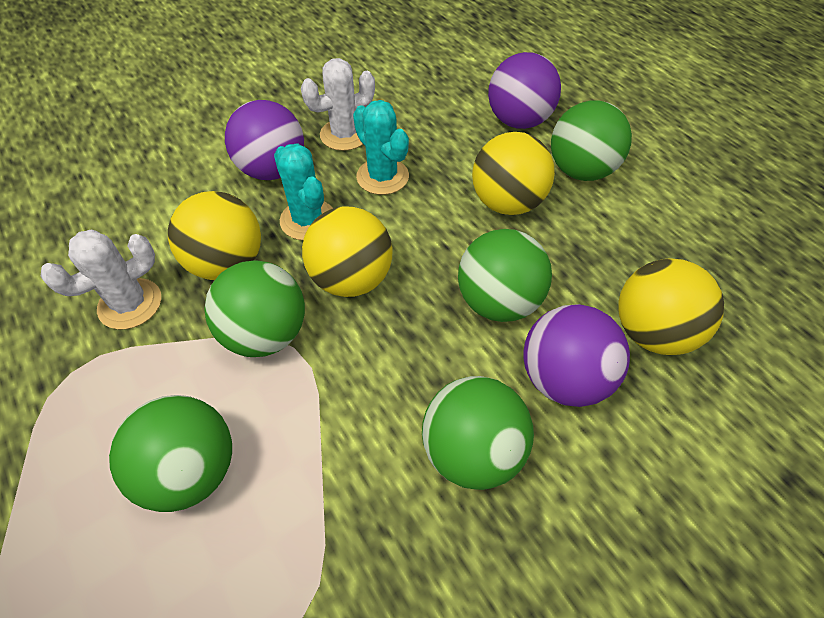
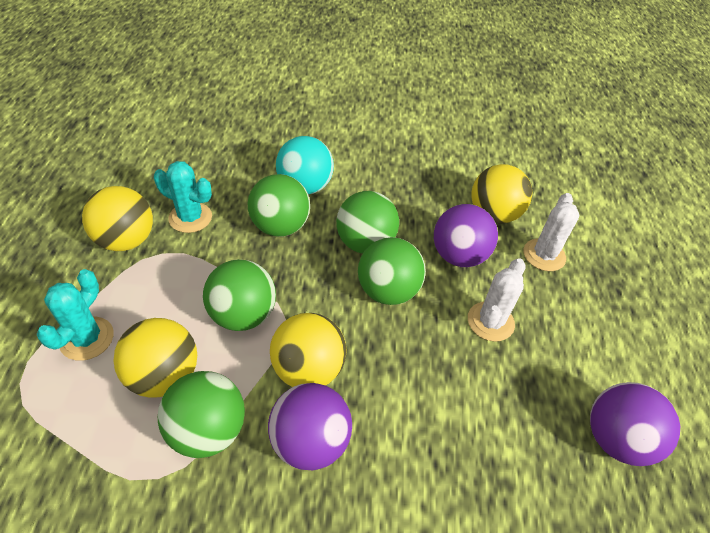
turquoise ball: none = 0 -> [276,136,334,194] = 1

